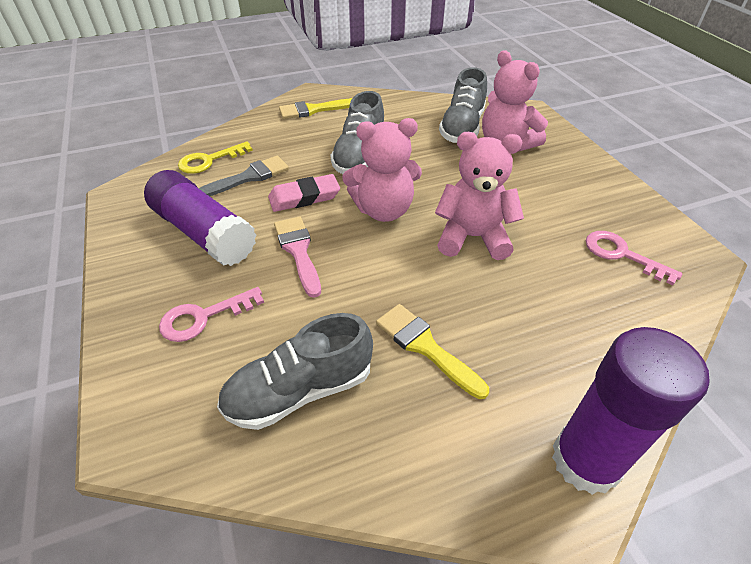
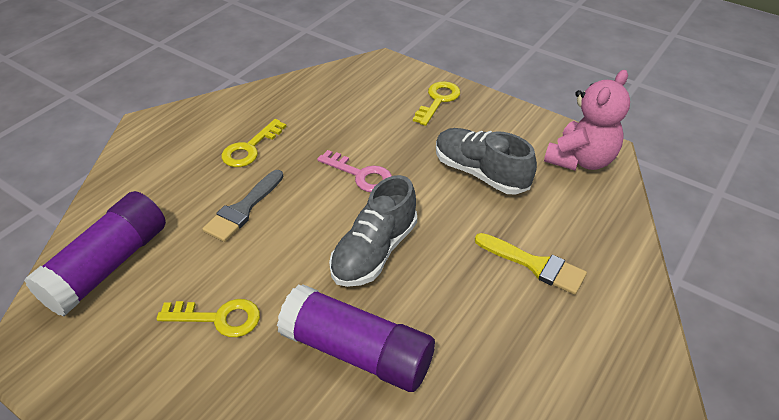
grey shoe: [217,313,373,430] [330,91,384,174] [439,67,487,143] = 3 -> [329,175,417,287] [436,128,537,195] = 2
pink brush: [274,216,321,298] = 1 -> none = 0
pink eraser: [268,174,340,212] = 1 -> none = 0
pink key: [159,287,264,342] [586,231,682,285] = 2 -> [317,150,392,192] = 1
pink teddy bear: [342,118,422,222] [435,132,524,260] [482,50,548,151] = 3 -> [544,70,630,171] = 1
yellow brush: [279,98,352,119] [376,304,489,399] = 2 -> [475,233,587,295] = 1
yellow key: [178,141,253,174] = 1 -> [157,299,260,337] [221,119,286,167] [413,81,460,126] = 3

